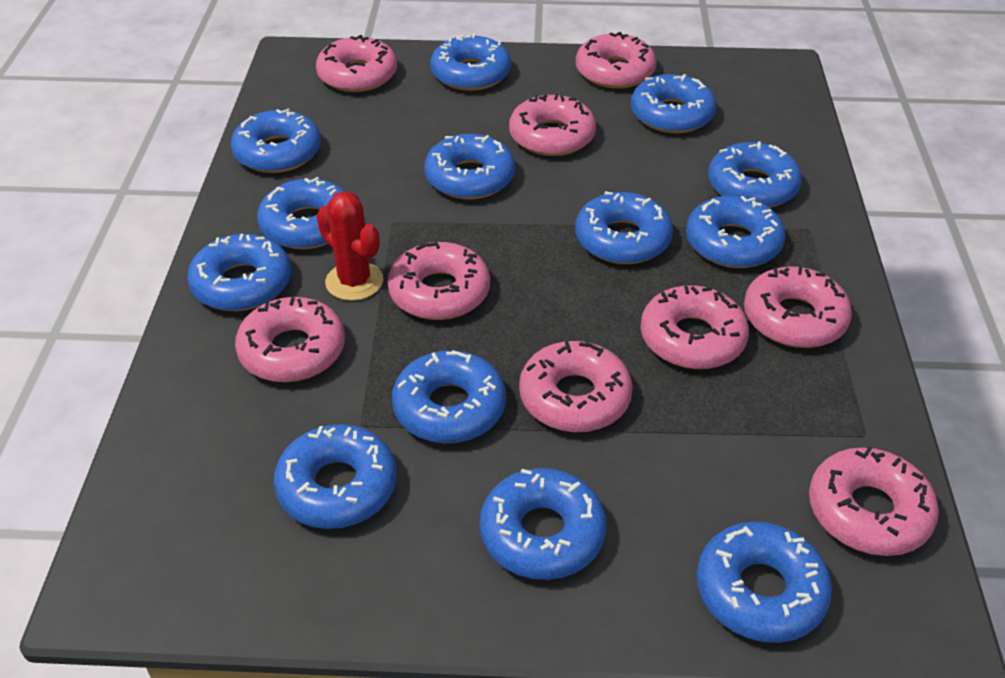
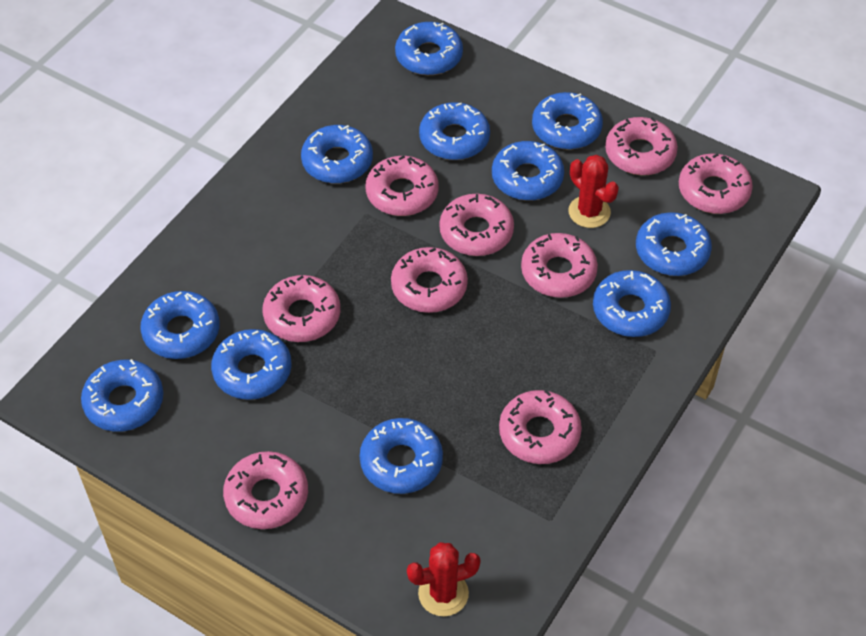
blue donut: [187,234,291,311] [231,108,321,173] [257,177,344,249] [273,424,397,529] [392,350,506,443] [424,134,515,199] [430,34,511,91] [480,468,606,580] [575,191,673,264] [631,74,717,133] [686,196,785,268] [696,522,832,643] [708,141,802,208] = 13 -> [81,359,163,432] [140,291,220,359] [211,329,292,400] [301,125,373,184] [359,418,443,494] [395,22,463,75] [419,102,490,160] [492,141,564,201] [532,92,603,150] [593,270,671,337] [636,212,712,276] = 11
red cactus: [317,191,383,301] = 1 -> [407,542,481,616] [568,155,619,228] = 2

